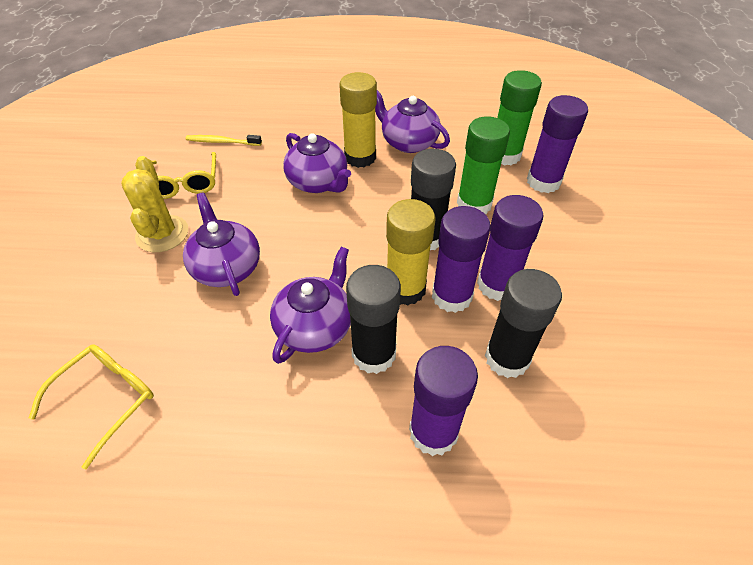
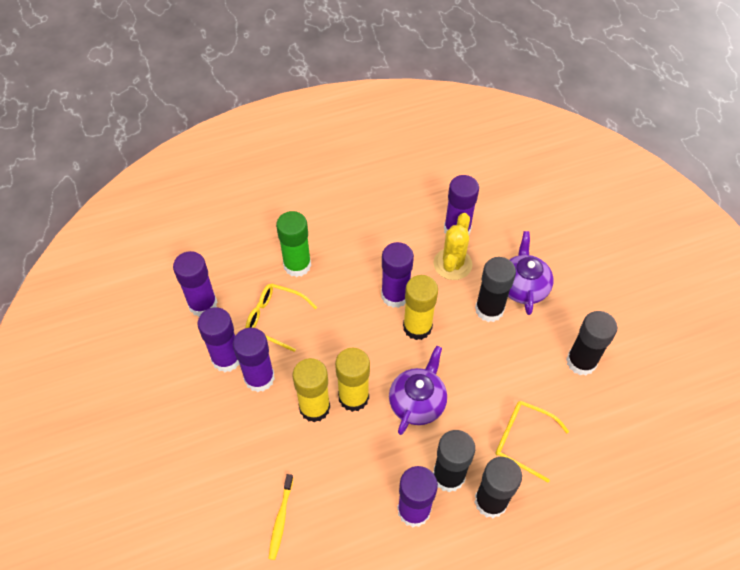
black glue stick: [346,265,401,374] [411,149,456,250] [485,269,562,378] = 3 -> [433,430,475,492] [474,457,522,518] [475,257,516,322] [566,311,617,375] = 4
green glue stick: [457,117,510,214] [497,70,542,165] = 2 -> [276,211,311,277] = 1
purple glue stick: [409,346,478,456] [432,206,491,313] [477,195,543,301] [527,95,588,193] = 4 -> [173,251,217,317] [197,307,240,372] [233,328,275,392] [381,242,414,308] [397,466,438,527] [444,175,479,235] = 6
purple teapot: [183,192,260,296] [270,246,351,364] [283,133,351,193] [375,90,450,153] = 4 -> [389,346,447,435] [508,231,554,315] = 2
yellow glue stick: [339,72,377,168] [386,199,435,306] = 2 -> [293,358,330,422] [335,347,370,412] [403,275,438,340] = 3

